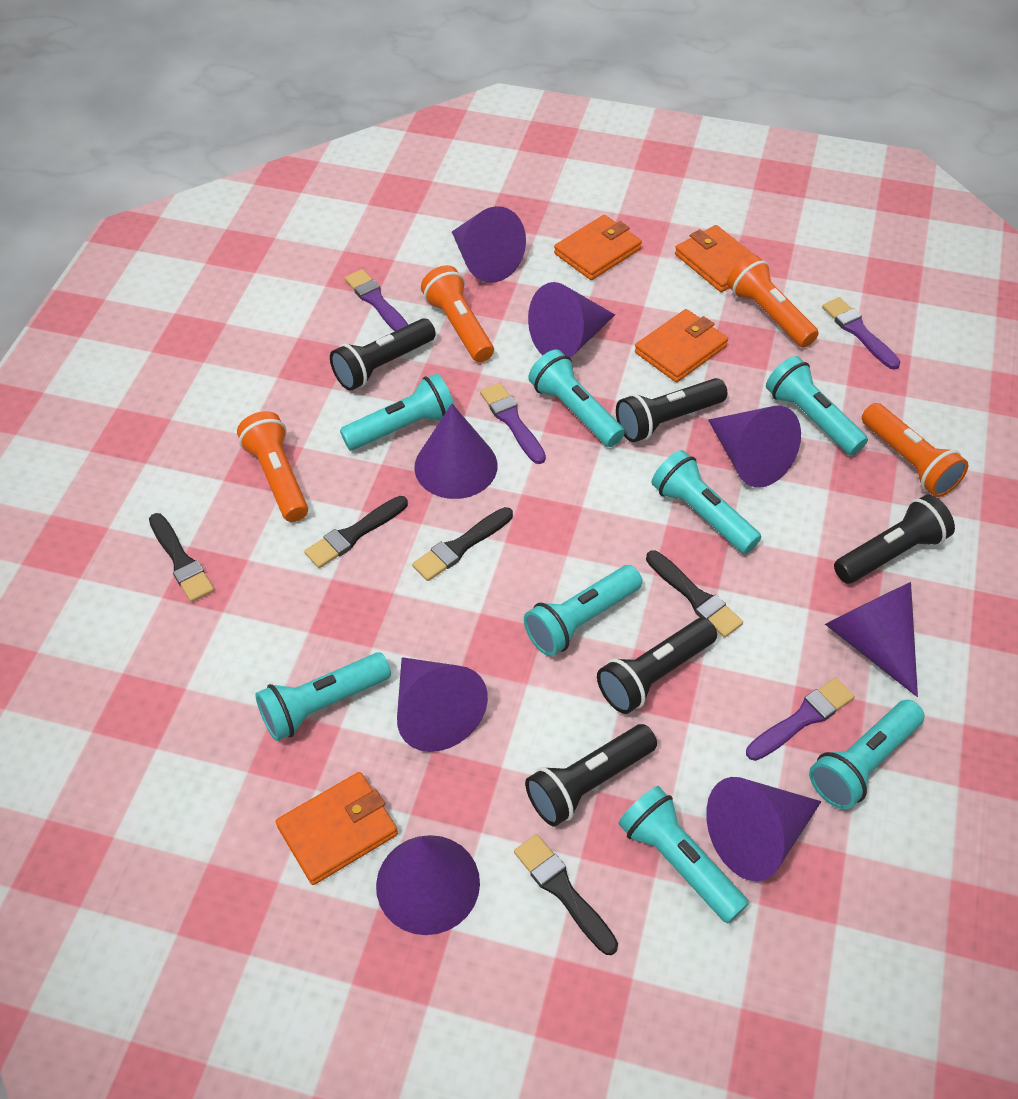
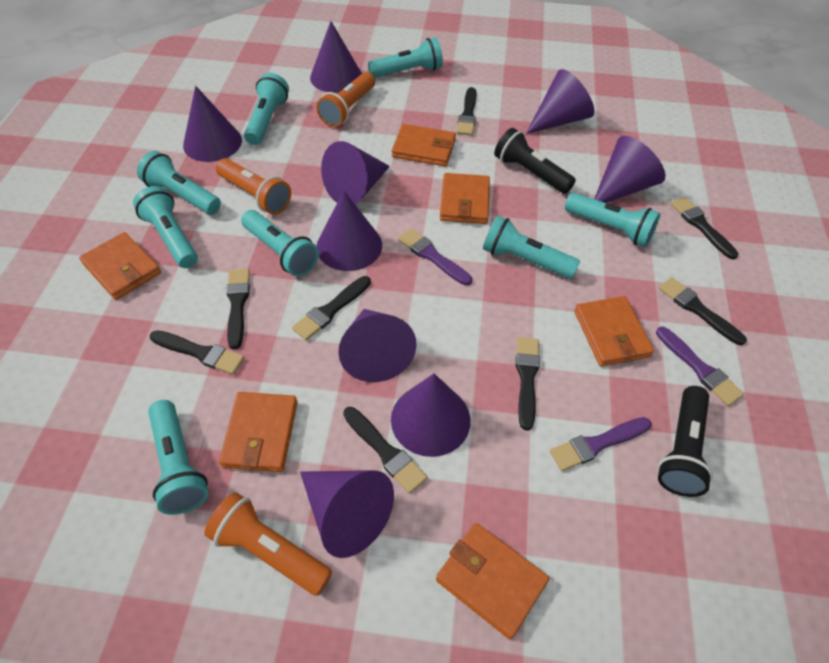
black brush: [149,513,214,602] [304,496,408,568] [412,507,513,581] [514,834,618,955] [646,551,743,638] = 5 -> [150,330,244,375] [226,269,250,350] [292,276,371,340] [343,407,427,494] [456,87,477,136] [516,337,540,431] [659,277,747,345] [671,197,739,260] = 8
black flashlight: [330,318,436,391] [525,724,657,826] [597,618,717,714] [616,378,728,442] [834,495,955,584] = 5 -> [494,128,576,194] [658,386,713,497] = 2
orange flashlight: [237,411,308,522] [421,265,494,362] [727,255,819,348] [862,403,968,497] = 4 -> [204,492,332,596] [216,158,291,215] [316,72,375,127] = 3
orange wallet: [276,772,398,885] [554,215,642,280] [635,309,728,382] [675,225,754,292] = 4 -> [79,232,161,300] [219,392,298,472] [392,124,456,166] [436,523,549,639] [440,173,490,224] [574,296,654,367] = 6
purple brush: [345,269,408,331] [480,383,546,464] [746,677,855,761] [822,297,900,370] = 4 -> [398,229,472,286] [550,417,652,471] [656,326,744,406] = 3
purple cone: [376,835,480,935] [397,657,488,752] [414,404,498,499] [452,206,526,283] [528,282,615,358] [706,777,821,881] [708,406,801,488] [825,582,918,697] = 8 -> [183,86,242,162] [300,470,394,558] [310,21,362,93] [317,191,382,271] [321,141,390,205] [338,309,417,382] [391,373,471,457] [526,69,594,134] [594,136,666,203] = 9

